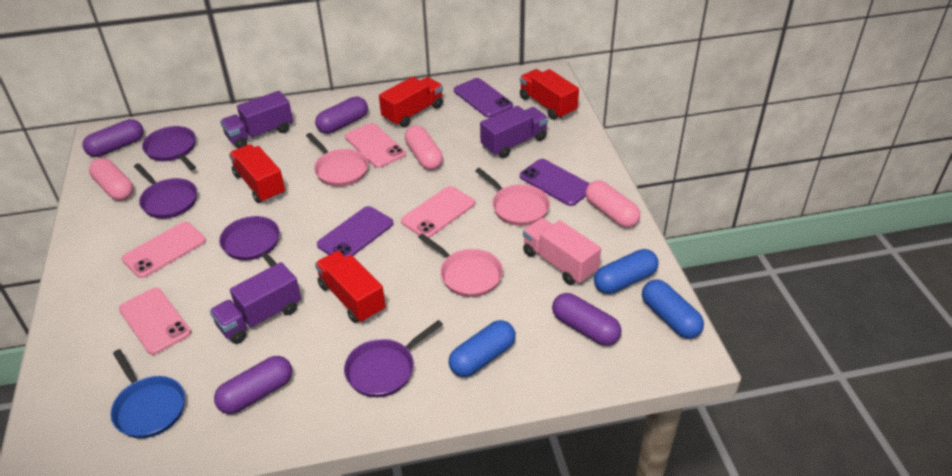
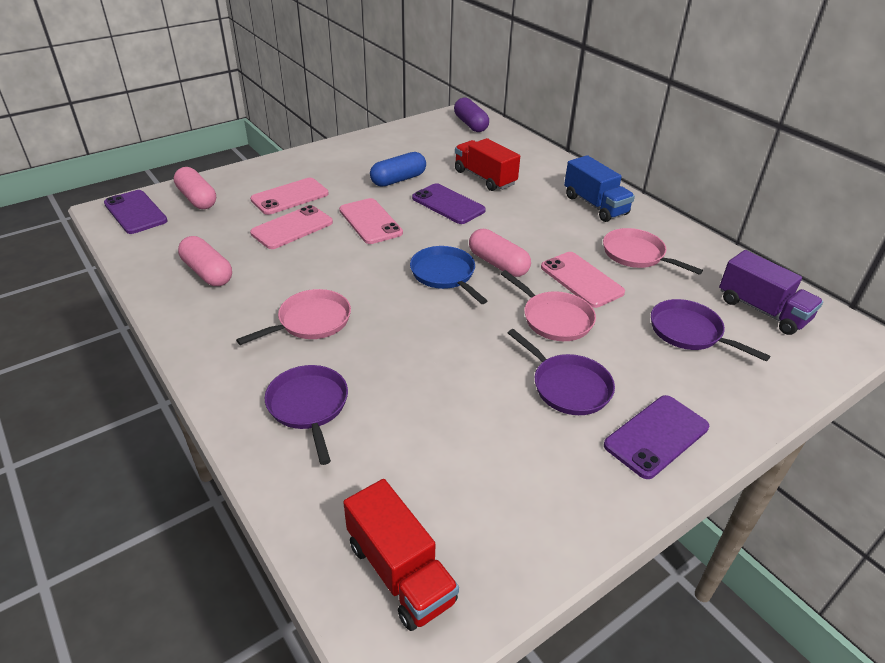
blue capsule: [449,320,516,377] [594,249,659,294] [642,279,704,339] = 3 -> [370,152,426,187] = 1
blue truck: none = 0 -> [564,155,635,222] = 1
pink truck: [523,218,601,285] = 1 -> none = 0
purple capsule: [83,119,144,157] [214,356,292,414] [315,97,368,134] [552,293,621,346] = 4 -> [454,98,489,132] = 1
purple pan: [134,163,197,219] [142,126,196,170] [219,216,280,267] [344,320,443,397] = 4 -> [265,365,348,465] [508,329,615,415] [651,299,770,362] = 3
purple truck: [210,262,301,344] [220,91,293,148] [480,106,548,158] = 3 -> [719,250,823,335] = 1
red truck: [229,144,285,203] [315,251,386,323] [379,77,443,127] [520,69,579,120] = 4 -> [343,479,459,631] [455,138,520,191] = 2

